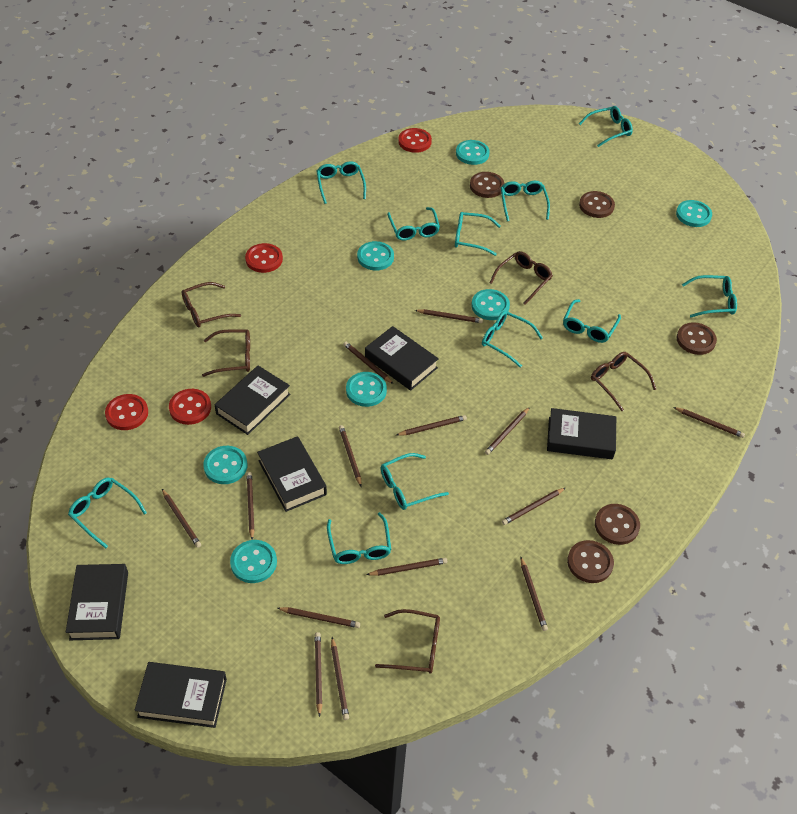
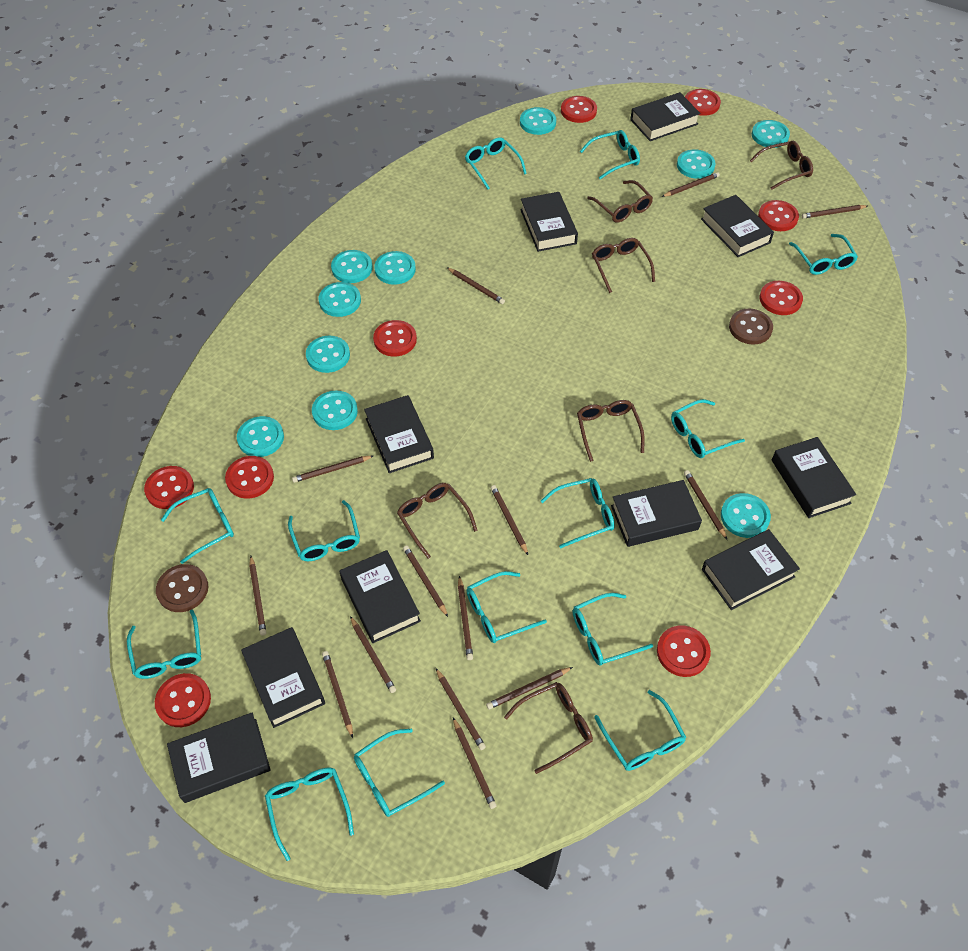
black book: [66,564,128,640] [134,662,227,728] [215,366,290,435] [257,436,327,512] [365,326,439,391] [547,408,616,459] = 6 -> [167,713,271,803] [241,627,325,728] [339,550,421,643] [364,395,434,473] [520,192,578,252] [611,480,702,547] [630,92,700,141] [701,195,774,257] [702,529,800,610] [772,437,856,518] = 10
brown button: [470,172,505,198] [567,540,614,583] [579,191,615,218] [595,504,640,545] [676,322,717,355] = 5 -> [156,564,208,612] [729,309,773,345] = 2
brown glasses: [181,282,241,327] [202,330,250,377] [375,609,440,673] [490,251,553,305] [591,352,656,411] = 5 -> [397,483,478,559] [504,682,593,774] [577,400,645,462] [587,180,653,223] [592,238,655,293] [750,141,813,190] = 6
red button: [105,394,148,430] [169,389,211,425] [245,243,283,273] [398,128,432,153] = 4 -> [144,466,194,509] [155,673,211,727] [225,456,274,499] [373,320,417,356] [561,96,597,123] [657,625,711,677] [685,89,721,116] [758,200,799,231] [760,281,803,315] = 9
turquoise button: [203,446,247,484] [230,540,277,583] [346,372,387,407] [357,241,394,270] [456,140,490,165] [471,289,510,320] [676,200,712,227] = 7 -> [237,416,284,457] [306,336,350,373] [312,390,358,430] [318,282,361,317] [331,250,372,283] [374,251,416,285] [520,107,556,135] [677,149,716,179] [721,493,771,538] [752,120,790,148] = 10
turquoise glasses: [68,477,147,548] [317,161,366,204] [327,512,391,564] [380,453,449,510] [387,207,440,241] [455,212,501,256] [482,311,543,368] [501,181,550,222] [563,299,621,343] [579,106,633,147] [682,275,737,317] = 11 -> [127,610,201,679] [161,488,234,564] [265,767,354,861] [288,500,360,561] [354,729,445,817] [465,137,527,189] [466,571,547,643] [541,478,615,548] [573,593,653,666] [580,130,640,179] [594,690,686,771] [671,399,745,458] [789,234,858,275] = 13

